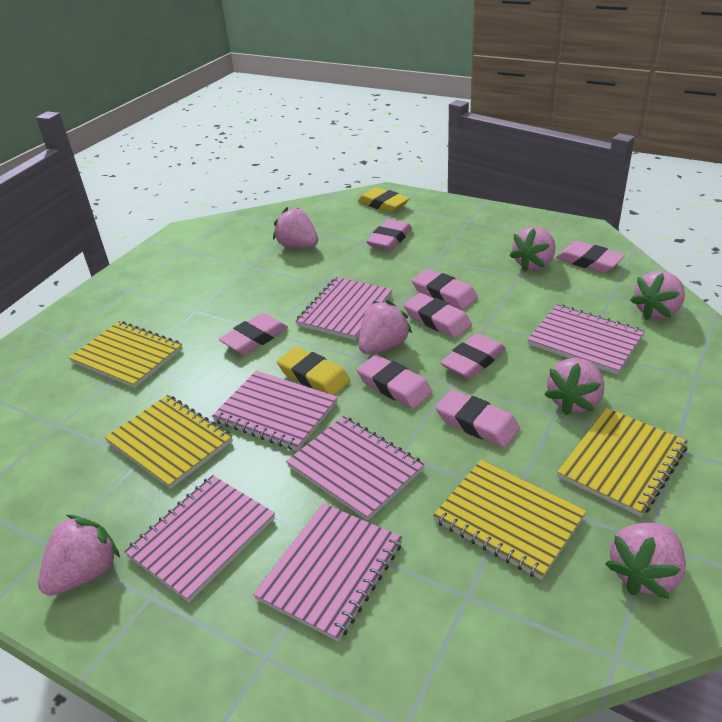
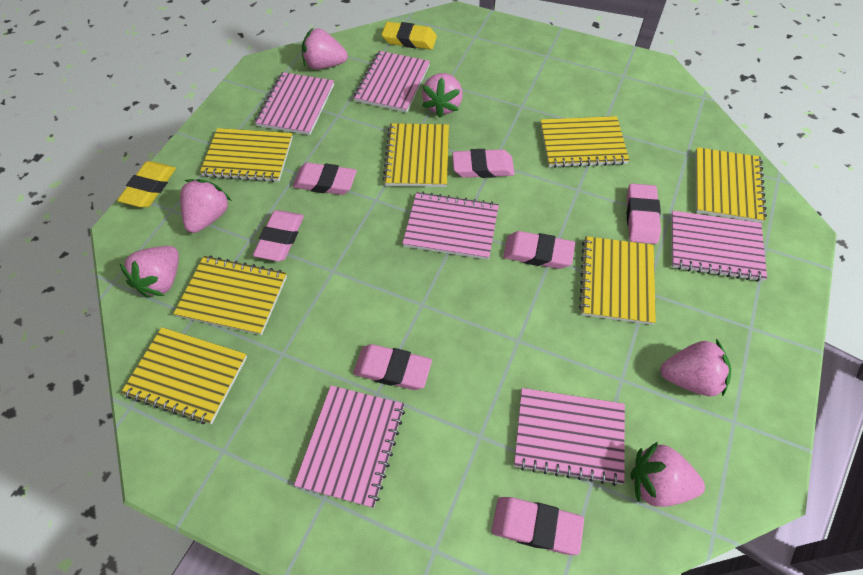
pink eraser: [219,313,288,354] [357,355,433,409] [366,219,412,251] [404,293,472,338] [412,269,478,310] [435,390,520,448] [440,333,506,379] [556,241,625,273] = 8 -> [253,210,304,261] [293,162,357,195] [353,344,432,390] [452,149,515,178] [492,497,584,555] [503,231,575,269] [627,184,661,244] = 7
pink strawberry: [38,515,120,596] [273,207,318,248] [359,300,412,354] [509,227,555,272] [544,358,604,415] [605,523,686,599] [630,271,685,320] = 7 -> [119,246,179,298] [180,179,232,233] [302,28,348,69] [422,73,463,118] [630,442,705,507] [660,339,731,397] = 6
yellow notebook: [69,321,183,388] [105,395,233,489] [433,460,586,580] [557,408,688,517] = 4 -> [121,327,247,424] [173,255,287,335] [200,128,293,182] [383,123,449,187] [540,116,629,168] [579,236,656,325] [696,147,767,223] = 7

